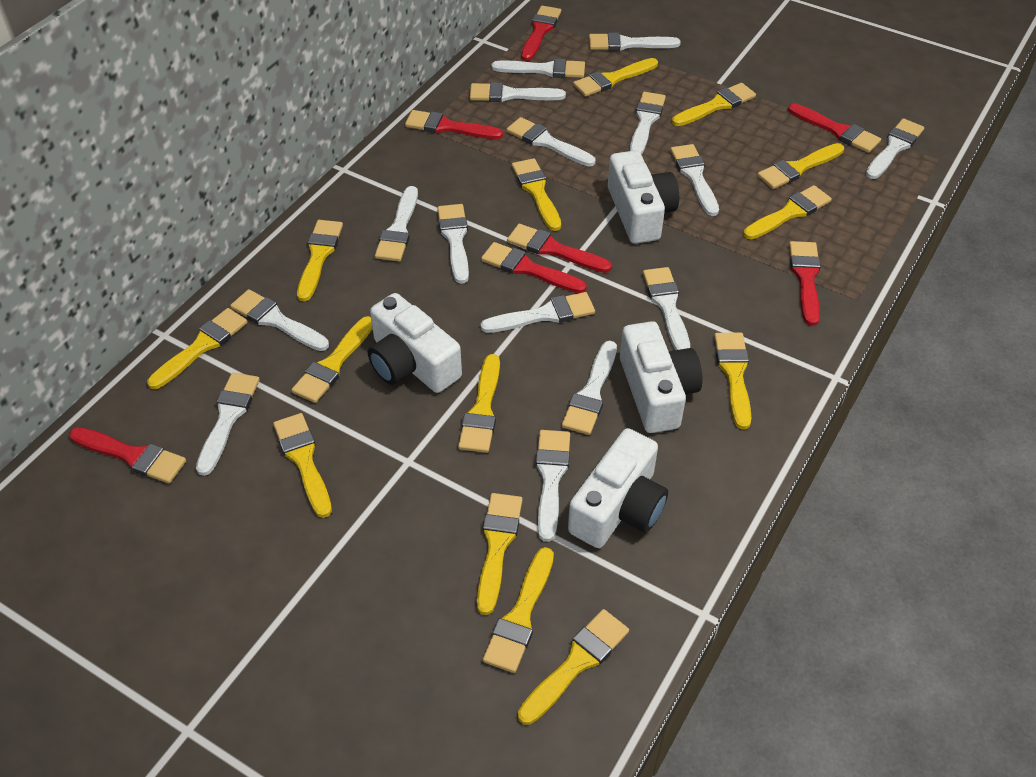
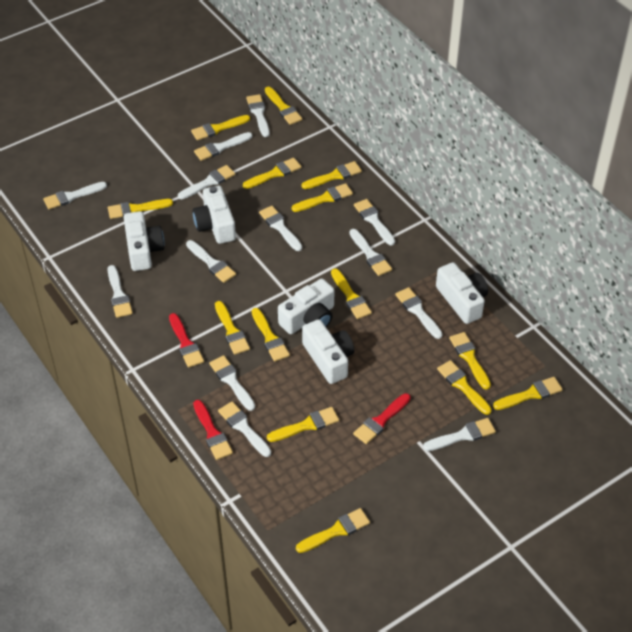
red brush: [69,427,186,484] [405,110,503,139] [481,242,587,293] [507,224,612,273] [521,6,561,61] [788,103,881,153] [789,241,821,326] = 7 -> [169,313,204,368] [193,400,233,460] [353,393,411,444] = 3
white brush: [196,373,260,476] [230,289,329,351] [375,186,418,262] [437,204,469,284] [470,82,566,102] [481,292,595,333] [491,58,585,78] [507,117,596,167] [536,430,570,542] [562,341,617,435] [589,32,681,51] [630,92,666,155] [643,267,690,350] [670,144,719,216] [866,119,924,179] = 15 -> [43,182,107,209] [107,265,133,318] [178,165,235,199] [186,240,236,283] [194,132,252,161] [209,355,255,411] [218,401,271,457] [246,94,270,137] [259,206,302,251] [349,229,392,276] [354,199,395,245] [395,287,443,339] [423,418,496,451] = 13
white camera: [368,293,462,393] [568,428,668,548] [608,150,679,244] [620,321,702,433] = 4 -> [124,211,165,271] [193,185,236,244] [278,278,334,334] [302,319,354,384] [436,262,488,324] = 5

